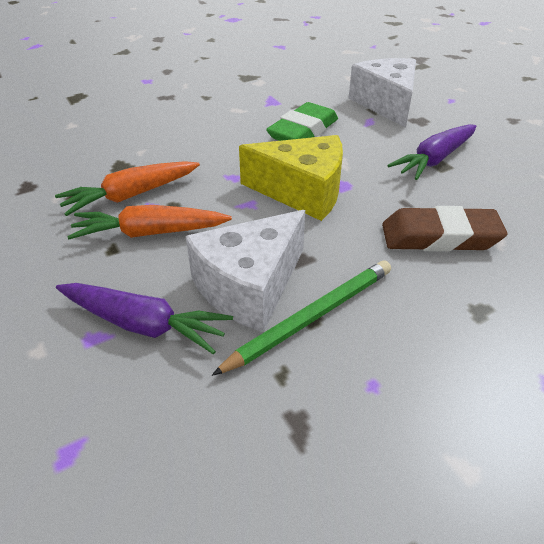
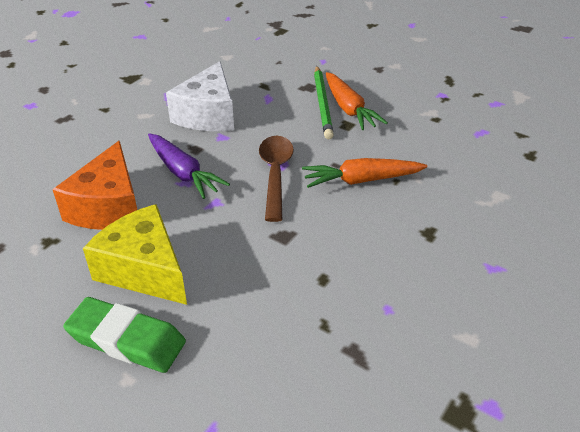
brown eraser: [382,206,507,252] = 1 -> none = 0
brown spoon: none = 0 -> [259,136,294,222] = 1
orange cheese: none = 0 -> [52,141,137,230] = 1
purple carrot: [56,283,233,355] [387,124,476,180] = 2 -> [148,133,230,199] = 1
white cheese: [186,210,305,332] [349,58,416,128] = 2 -> [166,61,234,131] = 1

